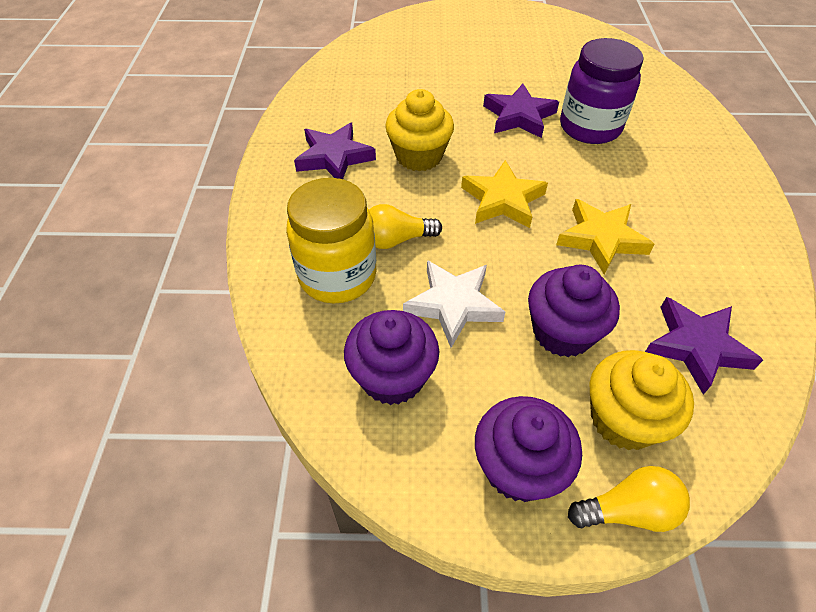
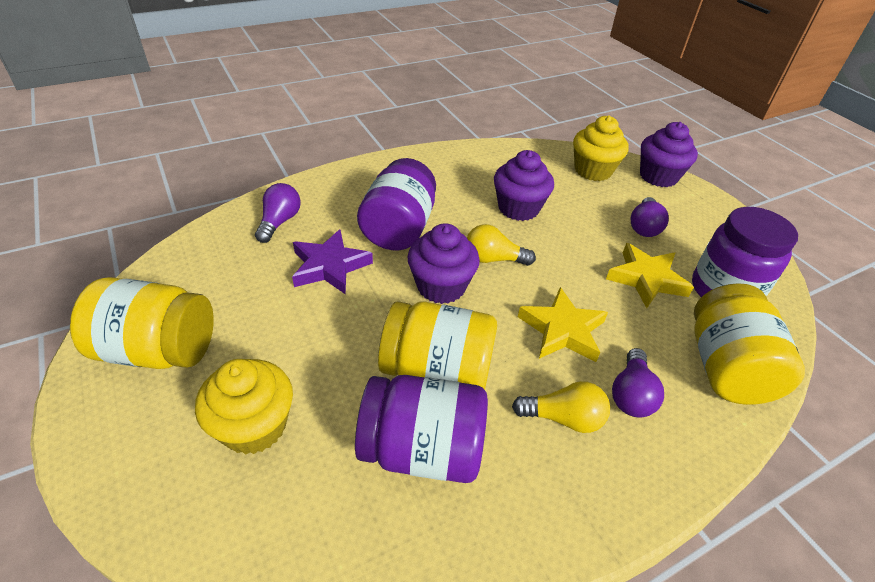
purple jar: [560,38,644,144] = 1 -> [355,375,488,483] [357,158,436,251] [692,207,798,297] = 3
purple light bulb: none = 0 -> [255,183,301,243] [612,348,664,417] [631,197,669,237] = 3
purple star: [294,123,376,179] [483,84,559,138] [645,297,763,395] = 3 -> [292,229,373,295] = 1
white star: [403,260,505,348] = 1 -> none = 0
yellow jar: [286,178,377,304] = 1 -> [70,277,214,369] [378,301,497,390] [694,283,805,405] = 3

